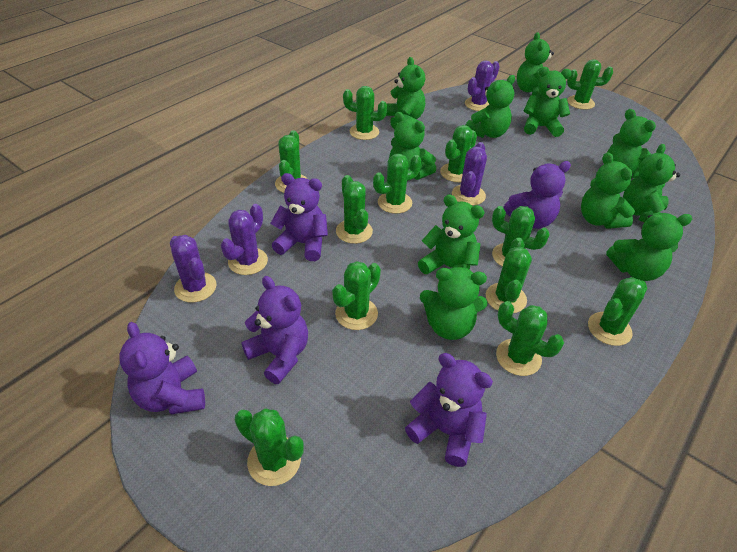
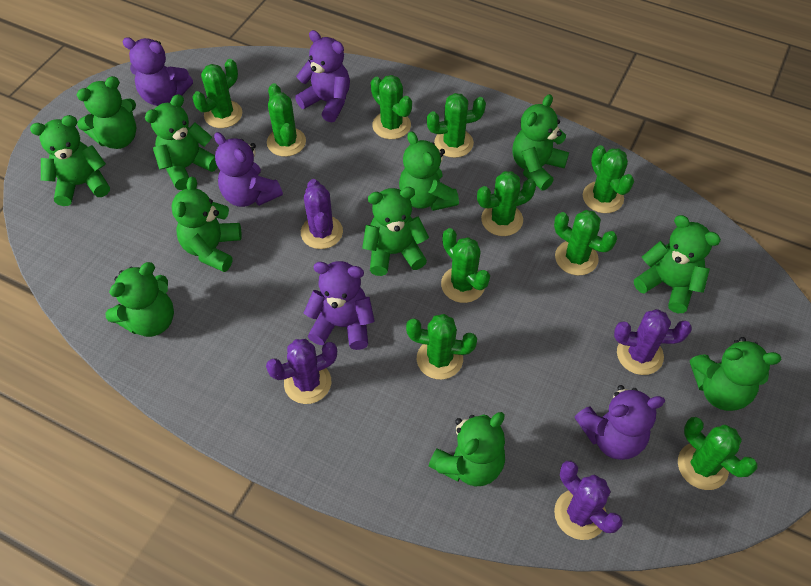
green cactus: [235,408,304,486] [275,130,307,193] [332,261,381,330] [336,175,373,244] [343,86,387,140] [373,154,422,214] [440,125,477,182] [486,238,532,313] [492,206,550,267] [496,301,564,376] [567,59,613,110] [588,277,647,346] = 12 -> [193,59,242,128] [267,83,306,157] [371,75,412,139] [406,314,477,380] [427,93,486,158] [441,228,490,303] [477,171,536,236] [554,210,617,275] [583,145,634,213] [678,417,757,490] = 10

